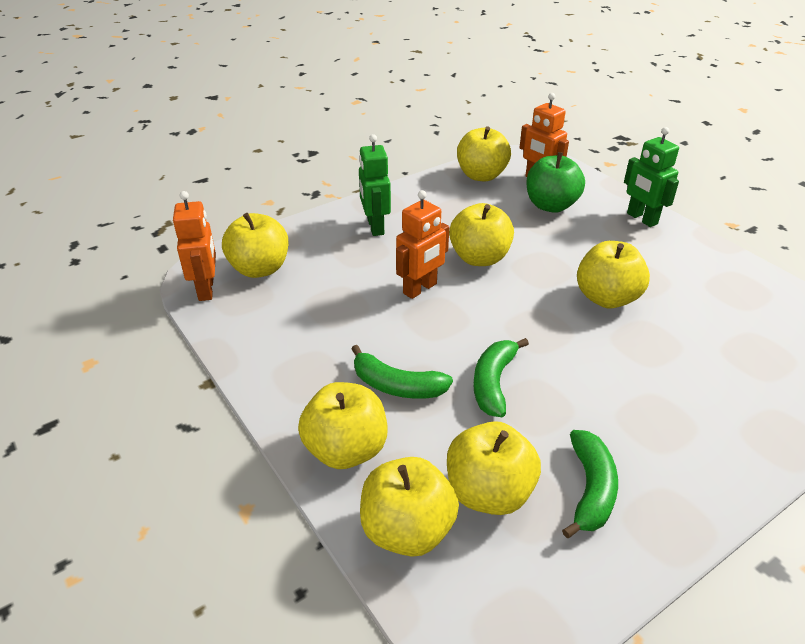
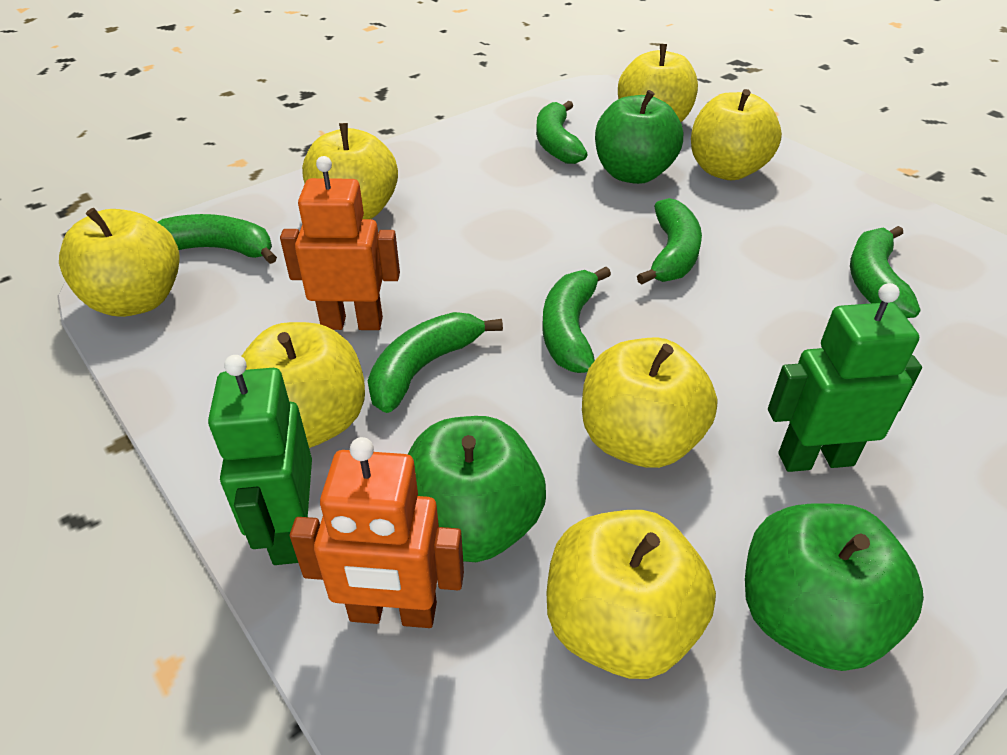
green apple: [526,152,585,212] = 1 -> [408,416,546,562] [595,90,683,184] [745,504,924,671] = 3
green banana: [351,345,453,399] [473,338,529,417] [562,430,618,538] = 3 -> [158,214,277,264] [368,312,503,413] [536,101,588,164] [543,266,611,373] [637,198,702,285] [850,226,921,318] = 6
orange robot: [173,191,216,301] [396,190,449,299] [519,93,569,177] = 3 -> [280,156,400,330] [290,437,464,628] = 2

